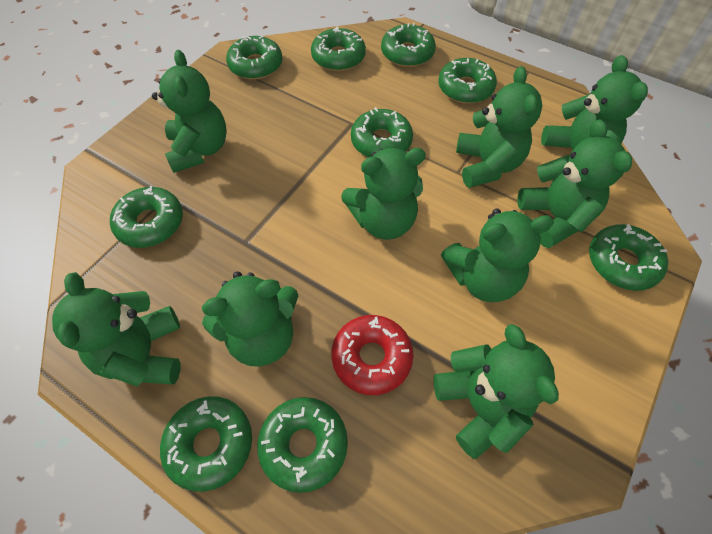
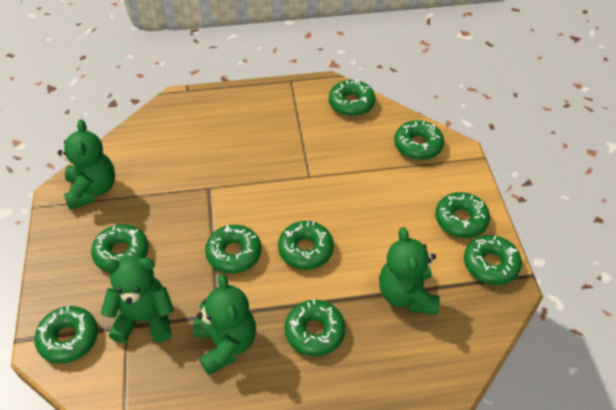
green teddy bear: [52,272,181,387] [152,50,227,173] [202,271,298,367] [341,148,426,240] [433,324,559,459] [441,208,554,302] [456,66,542,188] [517,119,632,248] [541,55,648,157] = 9 -> [58,119,115,210] [101,255,174,343] [193,274,256,376] [379,227,440,314] = 4
red donut: [331,315,414,395] = 1 -> none = 0

